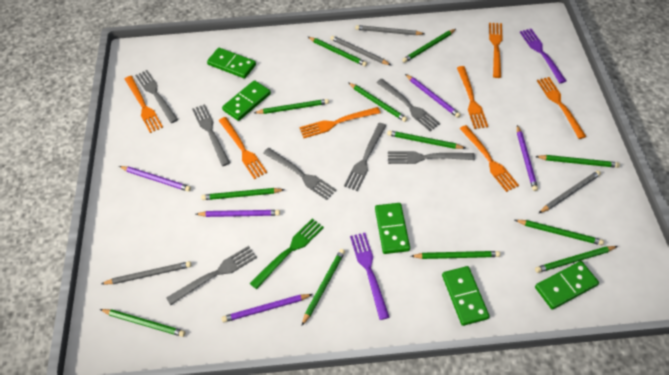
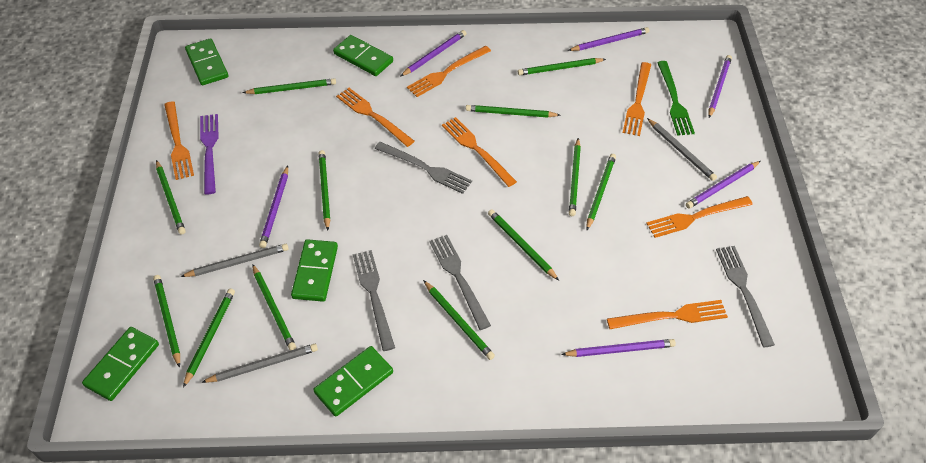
grey fork: [135,70,178,123] [166,246,257,305] [192,104,230,166] [263,148,336,200] [344,123,387,191] [376,79,440,131] [388,151,475,164] = 7 -> [353,250,395,351] [375,142,472,194] [429,235,491,330] [716,246,775,347] = 4
grey pencil: [101,261,191,284] [330,36,391,65] [355,25,425,35] [539,170,601,213] = 4 -> [180,244,289,277] [201,344,318,383] [647,118,717,181] = 3
purple fork: [350,233,389,320] [520,29,566,83] = 2 -> [200,114,219,194] = 1
purple pencil: [119,166,191,192] [196,210,280,217] [222,294,313,322] [405,74,461,118] [517,125,538,191] = 5 -> [259,166,288,248] [400,30,467,77] [561,339,676,357] [568,27,649,51] [686,161,760,209] [708,55,732,118] = 6

